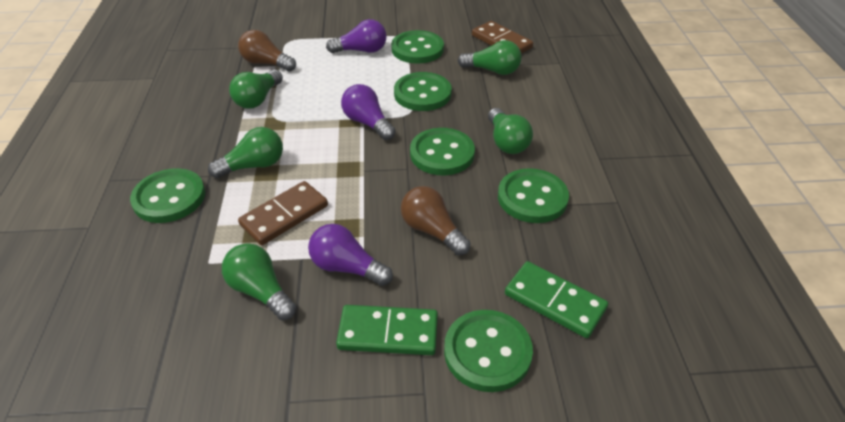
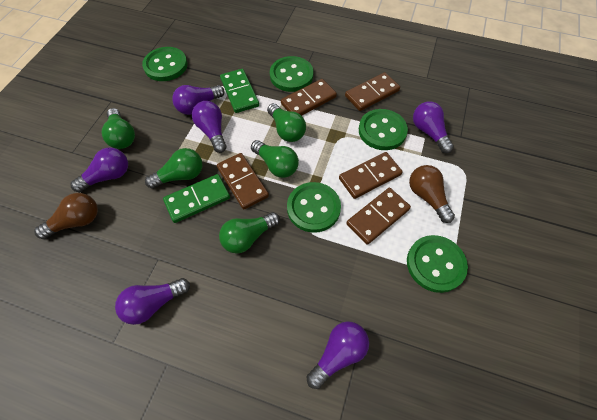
brown domino: [238,181,328,245] [472,21,533,54] = 2 -> [217,153,269,209] [281,79,337,116] [339,152,403,199] [345,72,400,111] [346,188,411,245] = 5
green button: [130,168,205,223] [391,30,444,64] [394,72,452,111] [410,128,475,175] [444,310,533,392] [498,168,569,223] = 6 -> [142,47,187,81] [270,56,314,92] [287,182,341,233] [359,109,408,150] [407,235,468,293] = 5
purple light bulb: [308,224,393,286] [326,19,387,53] [341,84,396,140] = 3 -> [70,148,128,192] [115,278,190,325] [172,85,225,115] [192,101,227,153] [307,321,369,389] [413,102,454,153] = 6

